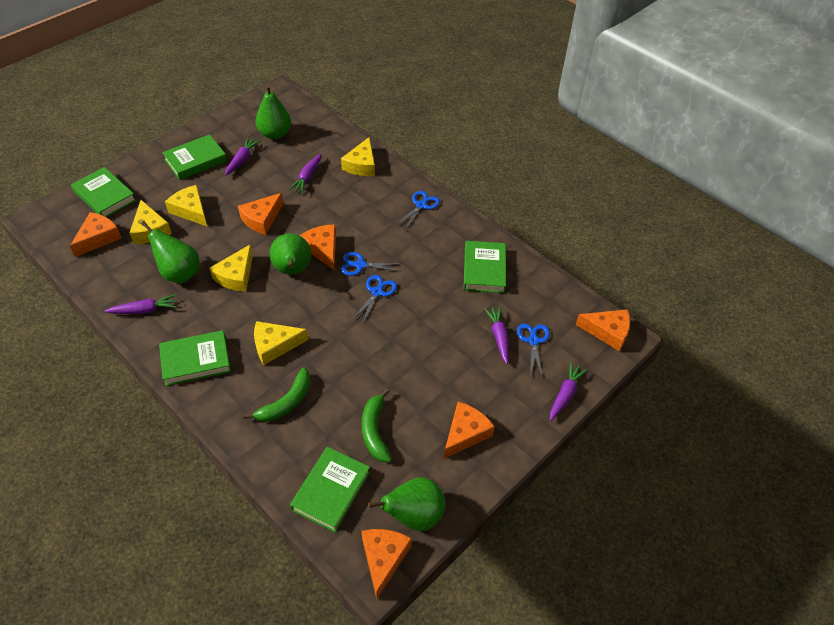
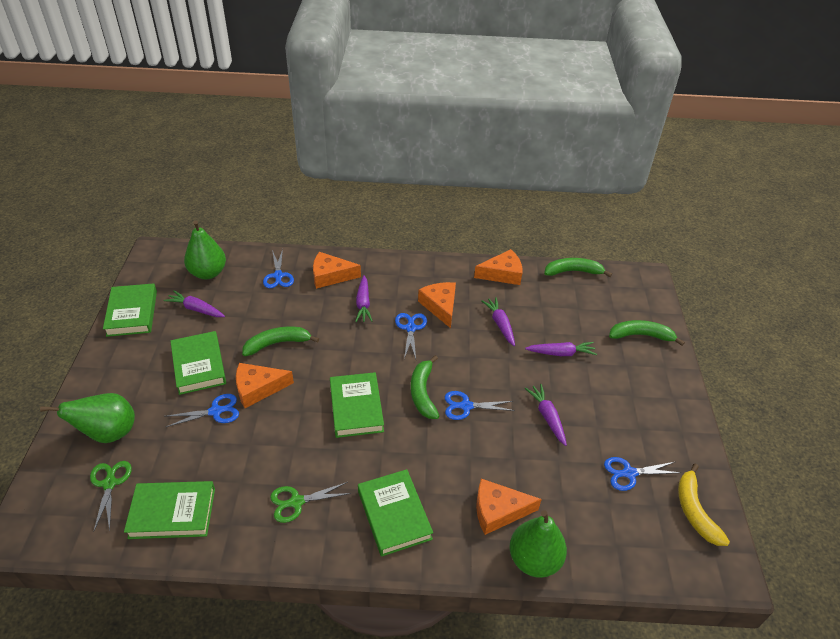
blue scissors: [341,252,402,276] [352,275,397,323] [396,191,440,230] [517,324,550,376] = 4 -> [166,394,239,427] [263,249,294,288] [395,313,427,359] [445,391,515,420] [604,457,682,491] = 5
green banana: [243,368,311,422] [362,389,392,462] = 2 -> [242,326,319,356] [411,355,439,419] [544,258,612,277] [609,320,685,346] = 4
green pear: [141,221,200,283] [255,85,291,139] [270,233,311,275] [368,477,446,531] = 4 -> [40,393,135,443] [184,220,226,279] [509,510,567,578] = 3
green scissors: none = 0 -> [90,461,132,531] [270,482,351,523] = 2
orange cheese: [70,212,122,257] [238,193,283,235] [299,224,336,270] [362,529,412,599] [444,402,495,459] [576,309,630,351] = 6 -> [236,363,294,408] [313,252,361,289] [418,282,456,328] [474,249,522,285] [476,479,542,535] = 5
yellow banana: none = 0 -> [678,463,730,546] = 1
yellow cheese: [130,200,172,244] [165,185,207,226] [209,244,253,292] [254,321,309,365] [341,137,375,176] = 5 -> none = 0

